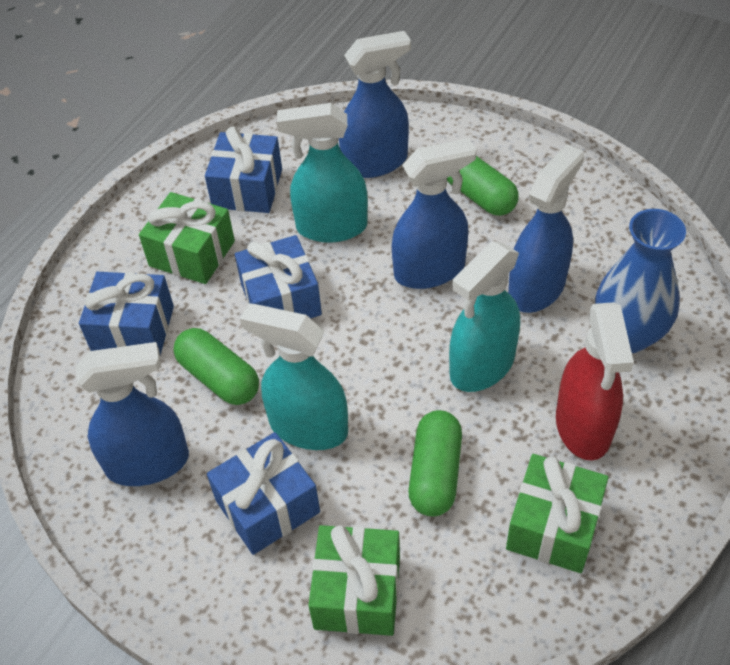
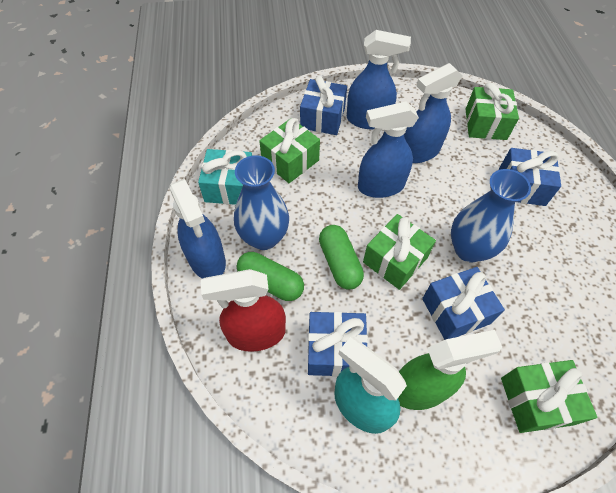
blue vase: [595,209,686,353] = 1 -> [234,155,289,250] [451,169,531,262] = 2
green capsule: [173,328,259,405] [408,410,462,516] [447,156,519,216] = 3 -> [237,252,304,301] [319,225,364,290] = 2
green gift: [139,192,235,284] [308,525,400,636] [506,454,608,573] = 3 -> [259,118,320,183] [363,214,436,290] [465,83,519,140] [501,360,597,433] = 4
green spray bottle: none = 0 -> [398,330,502,410] = 1
turquoise gift: none = 0 -> [198,149,252,205] = 1
turquoise spray bottle: [240,304,348,450] [277,103,368,243] [449,241,520,392] = 3 -> [334,337,407,434] = 1

